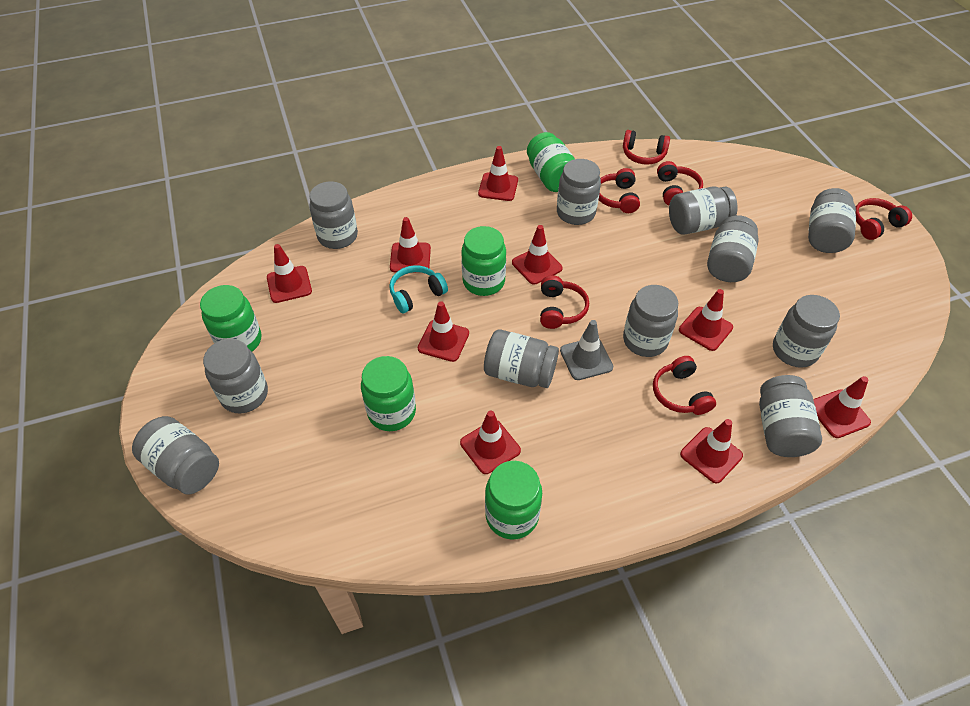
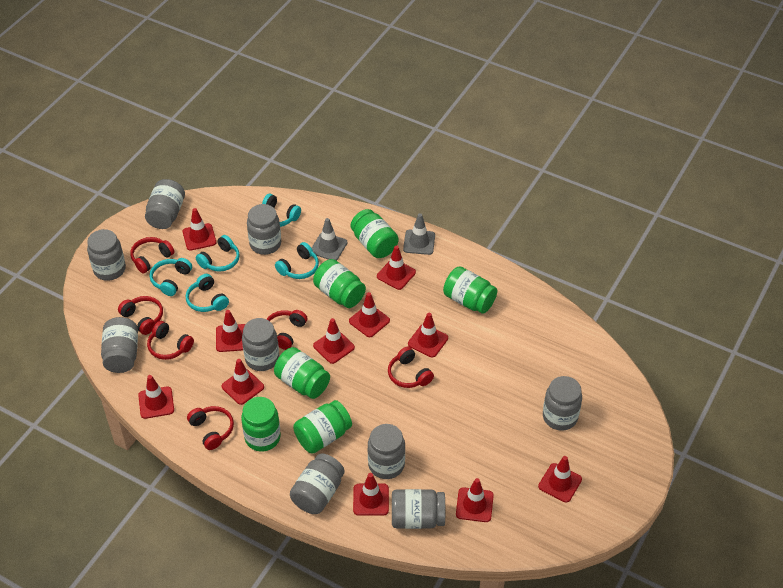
green jar: [200,285,262,351] [361,356,416,431] [461,226,506,296] [485,461,542,540] [527,132,575,192] = 5 -> [241,397,281,452] [274,347,330,399] [293,400,352,454] [313,259,366,308] [351,209,399,258] [443,266,497,314] = 6
grey jar: [132,416,219,494] [203,339,268,413] [309,181,358,249] [484,330,559,388] [557,159,601,225] [623,285,678,357] [669,186,738,235] [707,215,759,282] [759,375,822,457] [773,295,840,368] [808,188,856,253] = 11 -> [87,229,126,281] [101,317,138,373] [145,179,185,229] [242,318,279,371] [247,204,281,255] [290,453,345,514] [368,424,405,479] [392,489,445,529] [543,376,582,431] = 9
grey traffic cone: [560,320,614,380] = 1 -> [312,218,347,261] [403,213,435,255] = 2
red traffic cone: [267,244,312,303] [390,217,431,273] [418,301,469,362] [460,410,521,474] [478,146,518,201] [512,225,563,285] [679,289,733,351] [680,419,743,484] [813,376,871,438] = 9 -> [138,375,174,419] [183,208,216,251] [216,310,246,352] [221,359,264,405] [313,318,355,364] [349,292,390,337] [353,473,389,516] [377,246,416,290] [408,313,448,358] [456,478,494,522] [538,456,582,503] = 11
turquoise headphones: [389,265,448,314] = 1 -> [150,258,192,296] [186,274,229,312] [196,235,240,272] [262,194,301,227] [275,242,319,279] = 5

